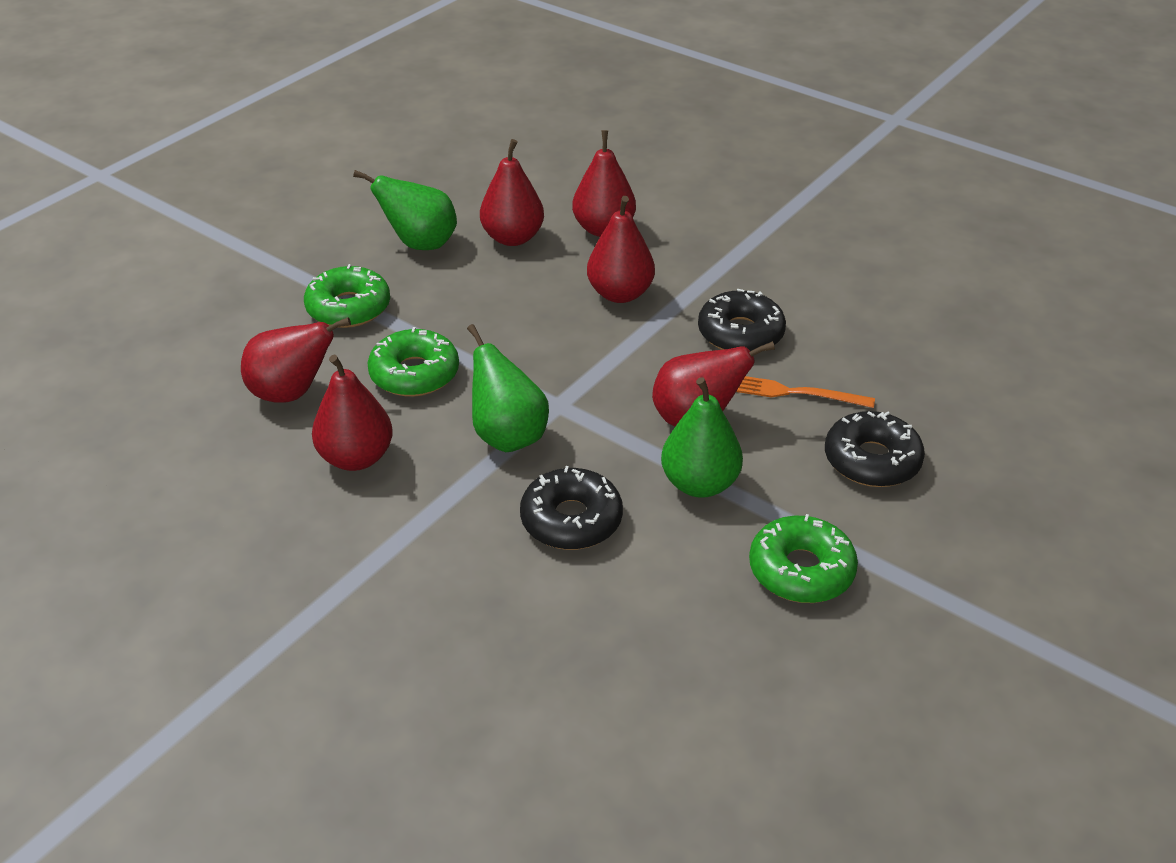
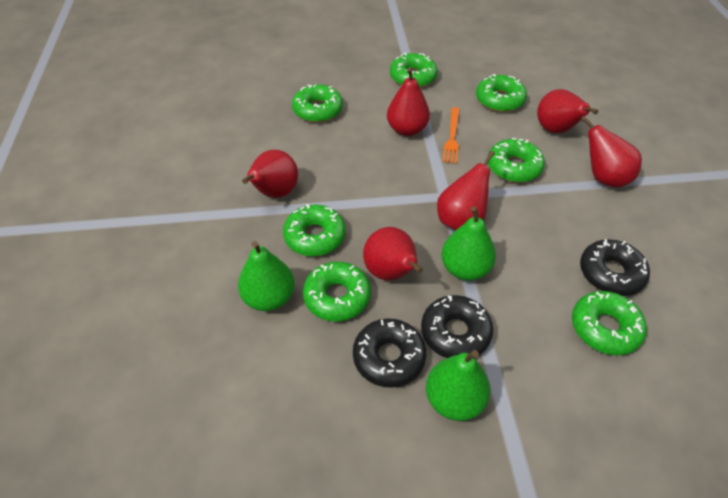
green donut: [304,264,390,328] [368,327,459,397] [749,514,858,603] = 3 -> [283,204,346,256] [292,84,343,122] [303,261,371,321] [390,53,438,88] [476,74,527,112] [488,138,545,182] [572,291,647,356] = 7

